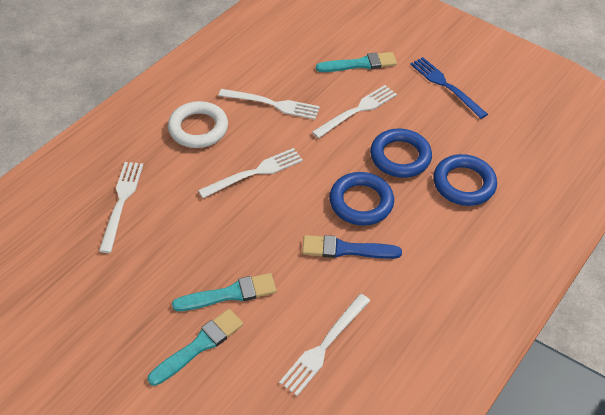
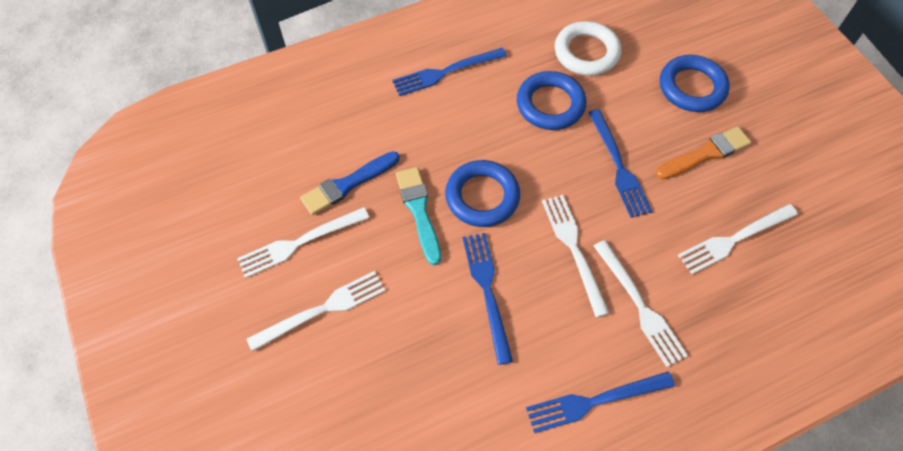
blue fork: [410,57,488,119] = 1 -> [392,48,507,96] [463,233,513,365] [526,372,675,433] [588,109,652,218] = 4
orange brush: none = 0 -> [656,126,751,180] = 1
turquoise brush: [148,309,243,386] [172,273,277,311] [316,52,397,72] = 3 -> [396,167,441,265] = 1

